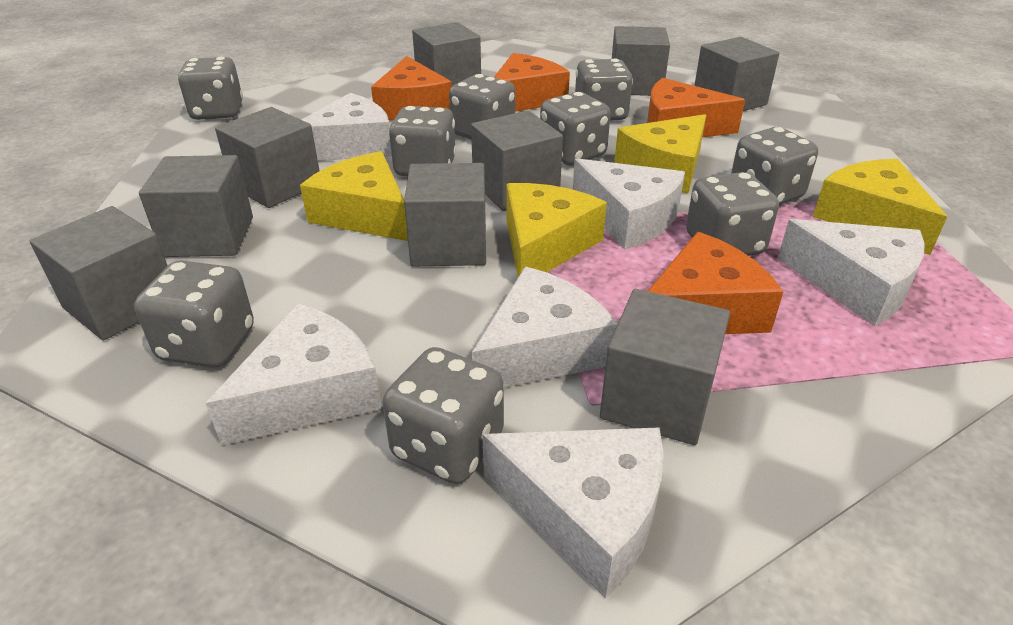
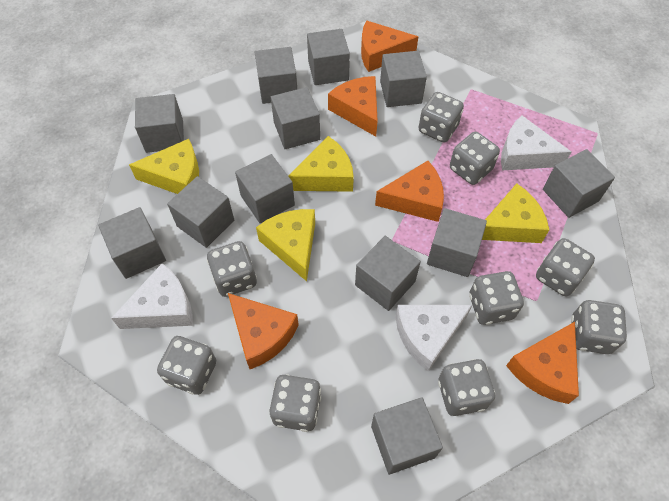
grey cube: [30,206,168,341] [139,155,253,257] [215,107,320,208] [404,163,486,267] [412,22,481,86] [471,110,563,211] [600,289,730,445] [612,26,670,96] [694,37,779,111] = 9 -> [98,207,166,279] [135,94,184,153] [167,176,234,248] [235,154,295,223] [255,47,297,104] [271,87,320,149] [307,29,350,85] [355,236,421,311] [371,397,443,475] [380,51,427,107] [427,208,487,277] [543,149,615,218] = 12
orange cheese: [371,56,452,120] [494,53,570,112] [647,78,745,137] [648,232,784,334] = 4 -> [228,293,299,369] [328,76,378,136] [361,21,418,72] [375,161,444,222] [506,322,579,404] = 5
white cheese: [205,303,382,446] [301,93,392,161] [472,267,618,388] [482,428,664,599] [573,158,685,250] [778,219,925,326] = 6 -> [111,263,193,329] [395,305,472,371] [501,115,571,170] = 3

